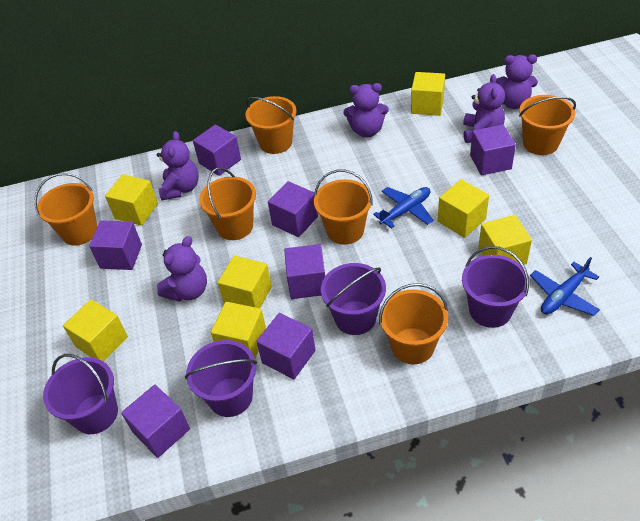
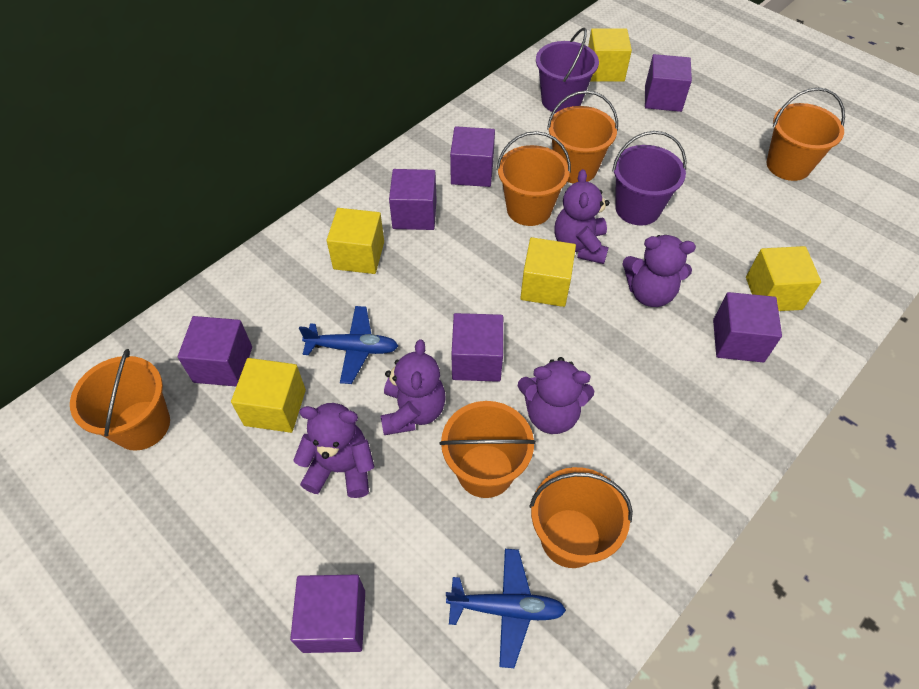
purple bucket: [43,354,118,434] [185,340,257,417] [321,263,386,335] [462,246,530,328] = 4 -> [536,28,599,113] [612,131,686,225] = 2
yellow cube: [63,299,128,362] [105,174,158,226] [211,302,266,358] [218,255,272,308] [411,72,445,116] [438,179,489,238] [478,215,532,265] = 7 -> [231,358,306,433] [327,208,384,274] [520,237,576,307] [588,28,632,82] [746,246,821,311] = 5

